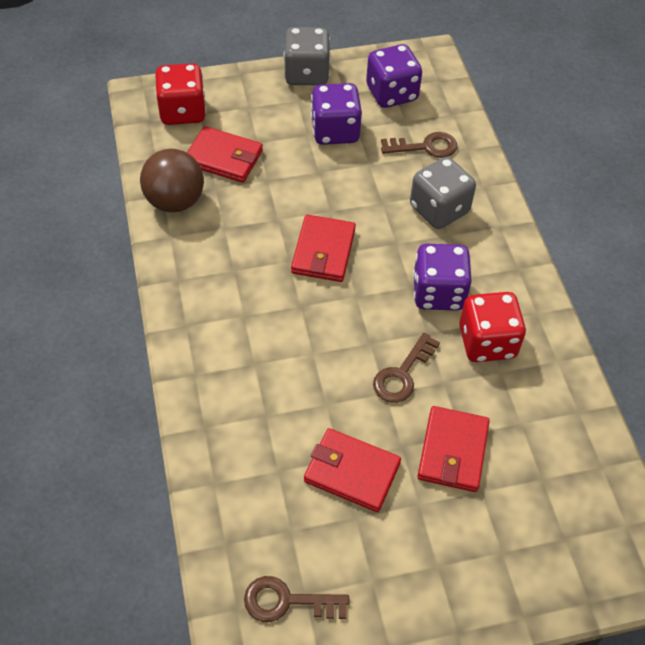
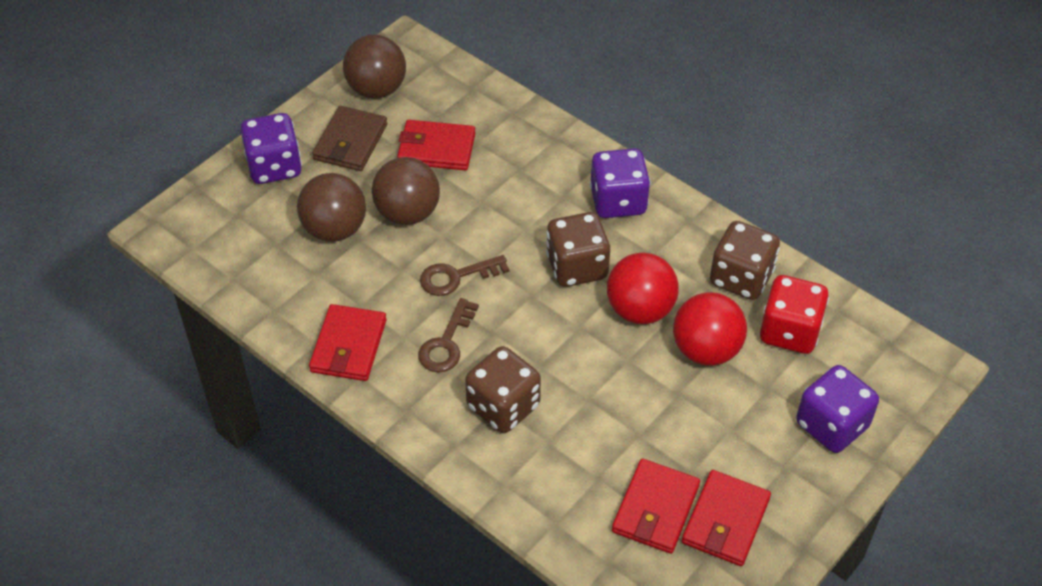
brown ball: [140,149,204,212] = 1 -> [297,173,366,242] [343,35,406,99] [372,157,440,225] = 3
brown dice: none = 0 -> [465,346,541,433] [546,212,610,287] [710,221,780,300] = 3
brown key: [244,576,349,622] [373,333,440,403] [381,132,457,158] = 3 -> [418,298,479,373] [420,255,509,296] = 2
brown wallet: none = 0 -> [312,106,387,171] = 1
grey dice: [284,27,331,85] [410,157,476,229] = 2 -> none = 0
red ball: none = 0 -> [607,252,679,324] [673,292,747,366] = 2
red dice: [155,63,206,125] [459,292,526,362] = 2 -> [760,275,829,354] = 1

